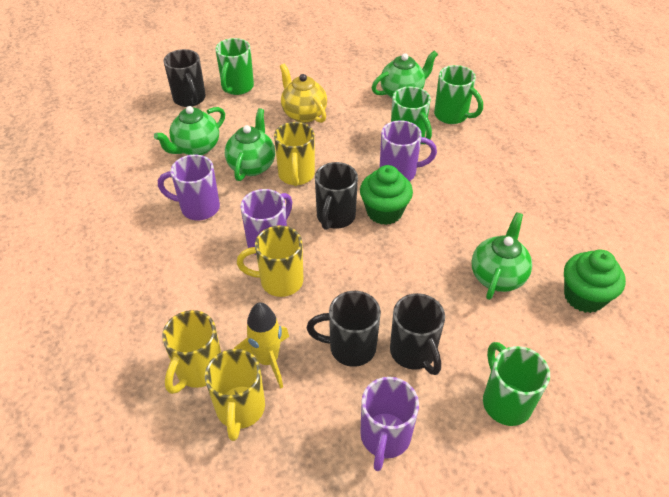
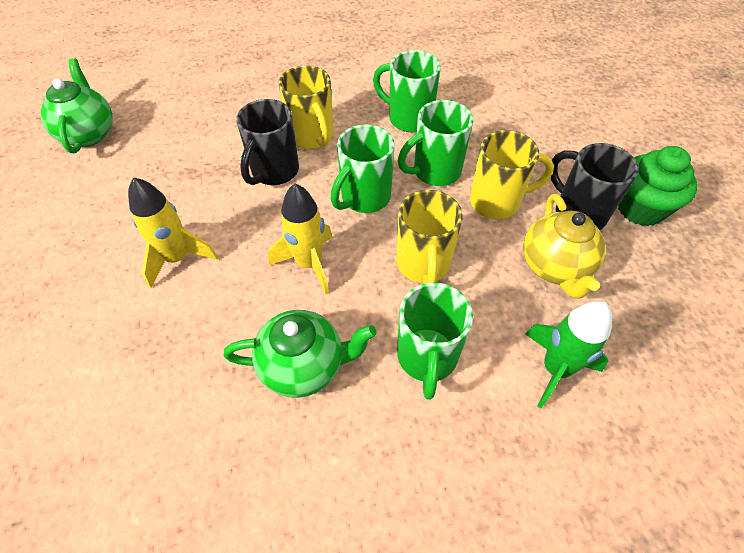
black mug: [164,49,206,107] [307,291,381,367] [315,162,358,230] [390,293,445,375] = 4 -> [236,99,299,185] [551,143,639,230] = 2
green cupcake: [360,165,413,225] [564,249,626,313] = 2 -> [618,146,698,226] = 1
green rocket: none = 0 -> [525,301,612,408] = 1
green teapot: [154,106,225,155] [225,108,275,181] [372,51,438,98] [472,212,532,300] = 4 -> [41,58,113,153] [224,310,376,398] = 2
purple mug: [158,155,220,220] [240,189,292,255] [360,377,419,471] [380,120,437,181] = 4 -> none = 0
yellow mug: [162,310,221,394] [205,349,265,441] [237,225,303,297] [274,122,315,186] = 4 -> [279,65,334,149] [396,190,463,284] [470,130,554,219] = 3
yellow rocket: [234,303,289,389] = 1 -> [128,177,218,288] [268,183,332,294] = 2

